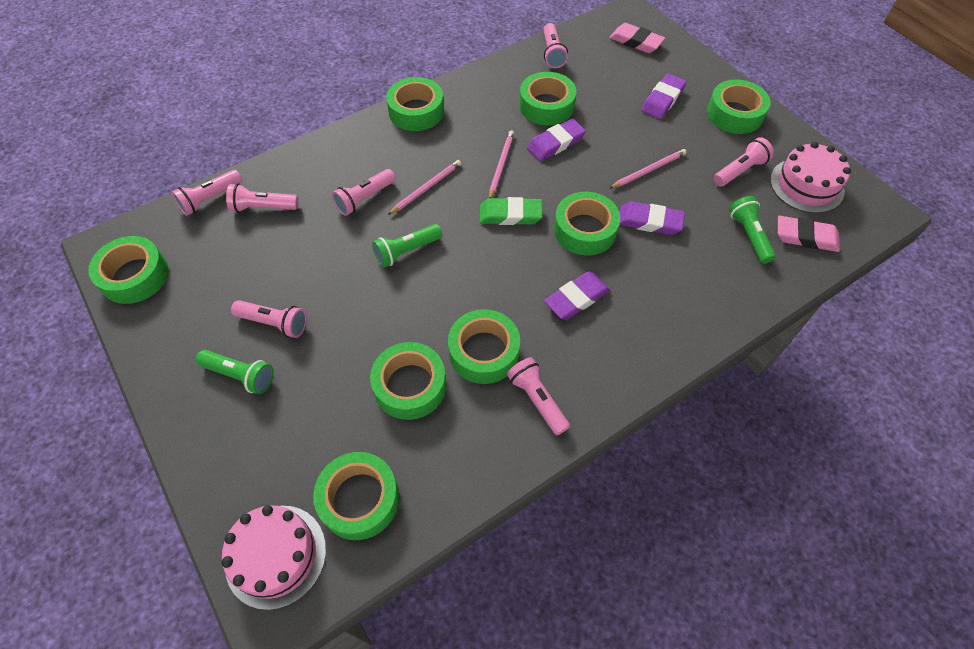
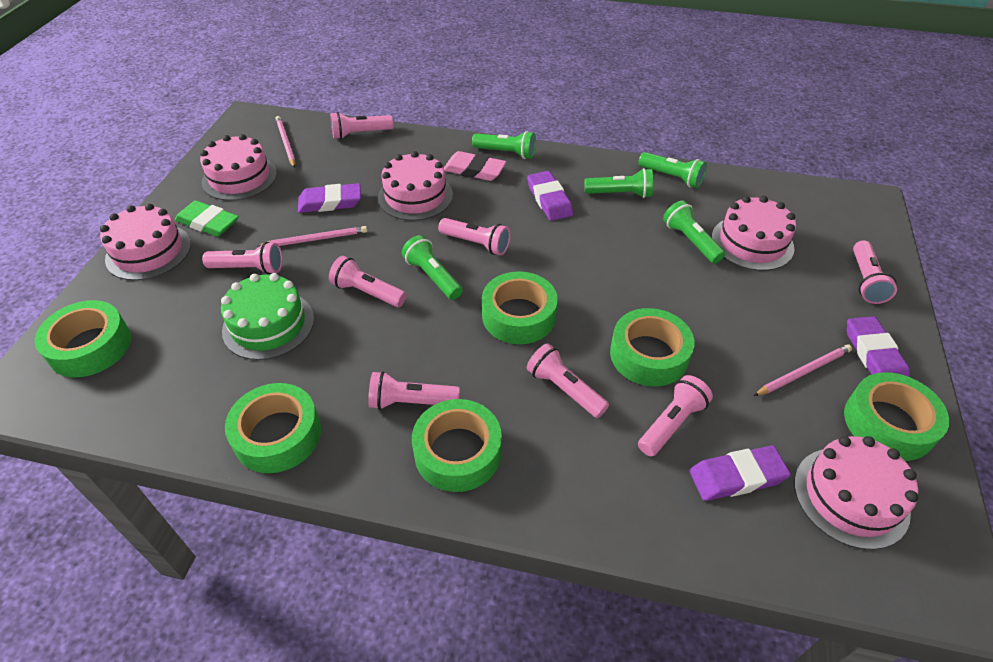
green cake: none = 0 -> [221,273,314,360] = 1
green flashlight: [196,350,274,394] [372,224,442,268] [729,196,776,264] = 3 -> [402,235,463,300] [472,131,536,159] [584,168,653,198] [638,152,707,188] [663,200,725,264] = 5
green tape: [88,236,169,304] [313,452,399,540] [370,342,446,420] [386,77,444,131] [448,309,520,384] [519,72,576,125] [554,192,620,256] [707,79,771,134] = 8 -> [35,300,131,377] [225,383,321,473] [412,399,502,492] [482,271,558,344] [610,308,694,386] [844,372,949,461] = 6
pink cake: [222,505,326,610] [770,142,851,213] = 2 -> [100,204,191,281] [200,134,277,201] [378,151,453,221] [712,196,796,271] [794,436,918,550] = 5
pink eraser: [609,23,665,53] [778,216,840,252] = 2 -> [444,151,506,181] = 1
pink flashlight: [172,170,242,216] [226,183,299,212] [231,300,307,338] [332,169,396,216] [507,357,570,435] [544,23,568,68] [714,137,774,186] = 7 -> [202,242,283,274] [329,256,406,307] [330,112,393,139] [368,371,460,410] [438,218,511,255] [527,343,609,418] [638,375,713,457] [853,240,897,304] = 8

